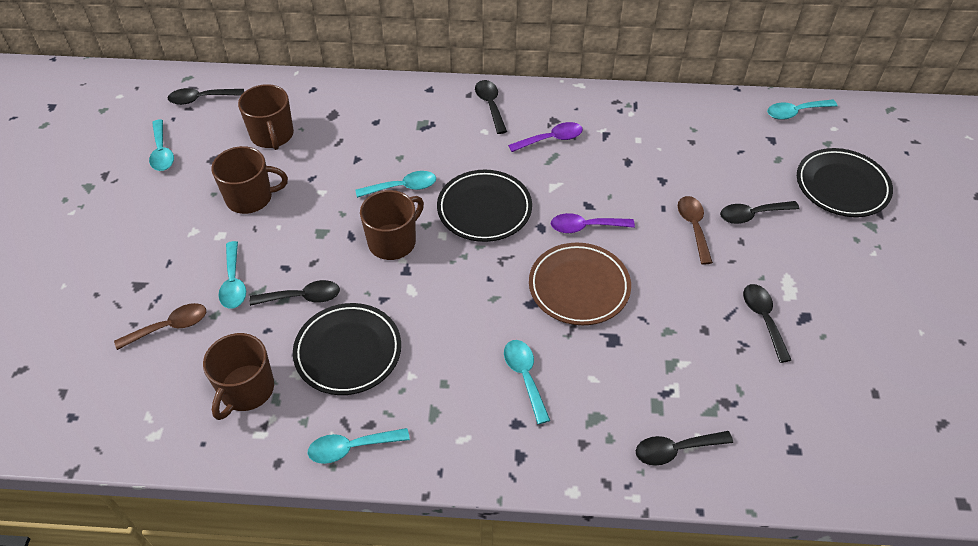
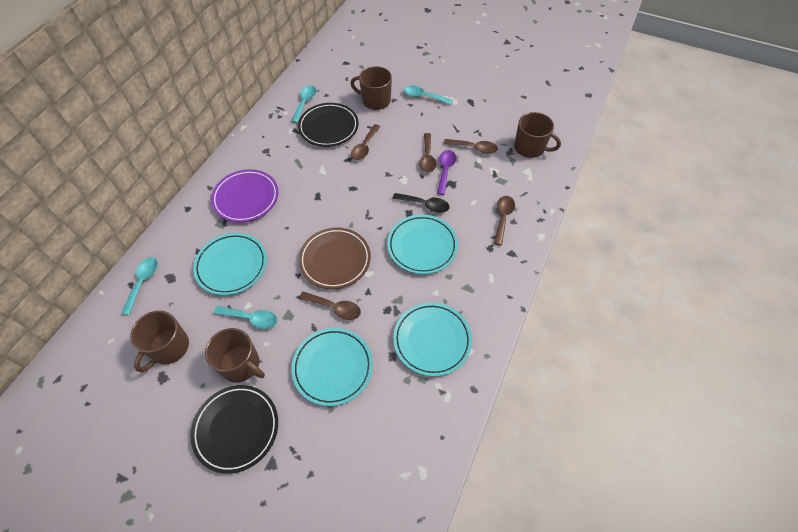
black plate: [293,303,401,395] [437,170,532,242] [797,148,893,217] = 3 -> [190,385,278,474] [298,103,359,147] = 2
black spoon: [168,88,244,105] [250,280,340,306] [475,80,507,134] [636,431,733,466] [720,201,799,224] [743,284,791,363] = 6 -> [392,193,450,213] = 1
brown spoon: [114,303,206,350] [678,196,713,265] = 2 -> [299,291,361,320] [351,124,381,160] [419,133,436,172] [444,139,498,154] [494,196,515,245] = 5
purple plate: none = 0 -> [211,169,279,222] = 1
purple spoon: [508,122,583,152] [551,213,635,233] = 2 -> [437,150,456,195] = 1
turquoise plate: none = 0 -> [193,233,267,295] [291,328,373,406] [387,214,458,274] [393,303,472,376] = 4
turquoise spoon: [149,119,174,171] [218,241,246,309] [307,428,410,464] [356,171,436,198] [504,340,550,424] [767,99,838,120] = 6 -> [121,257,158,315] [214,306,277,329] [291,85,316,123] [404,85,453,105] = 4

